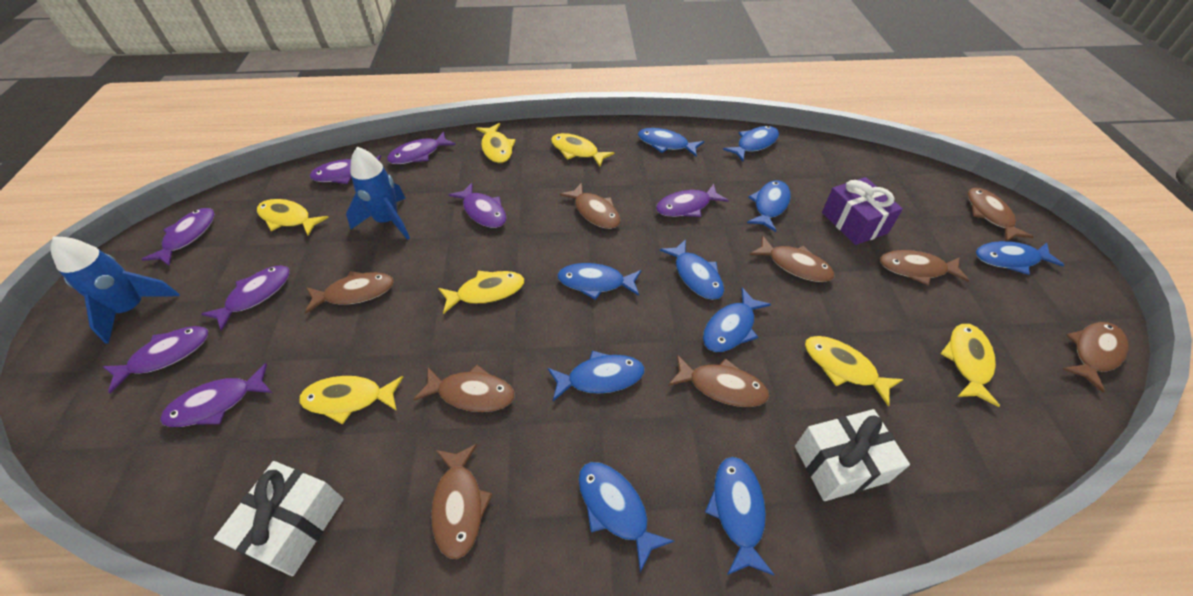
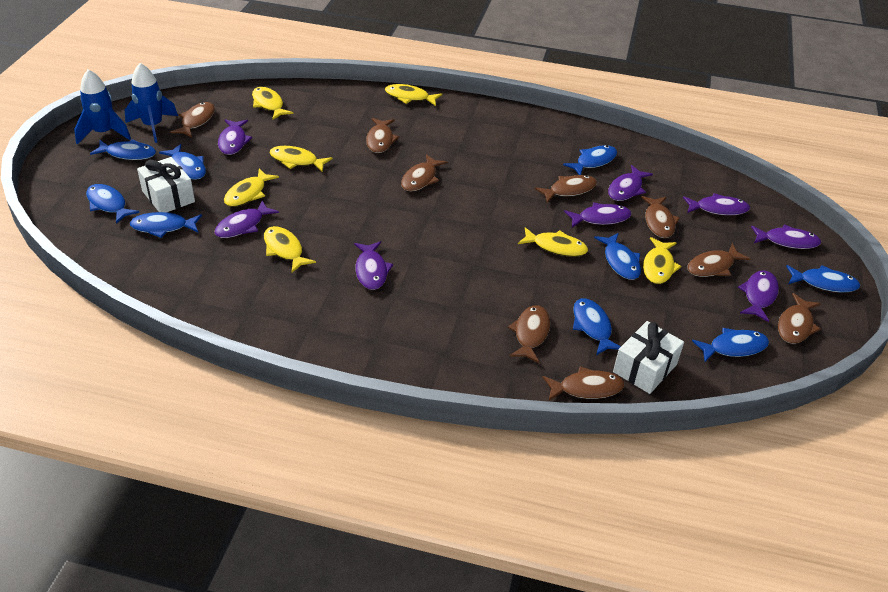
blue fish: [548,351,645,401] [557,263,641,300] [578,462,674,572] [638,128,704,157] [660,239,724,300] [703,288,771,352] [705,457,775,575] [723,126,779,161] [747,180,791,232] [976,241,1064,275] = 10 -> [86,184,140,224] [90,139,156,160] [130,212,202,238] [159,144,206,180] [563,145,617,175] [573,298,621,355] [594,233,641,280] [692,328,769,362] [786,265,860,292] = 9
purple gift: [822,177,903,245] = 1 -> none = 0

